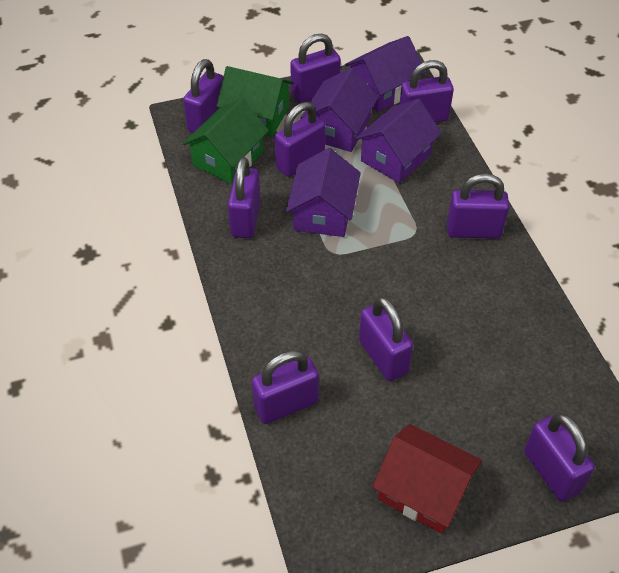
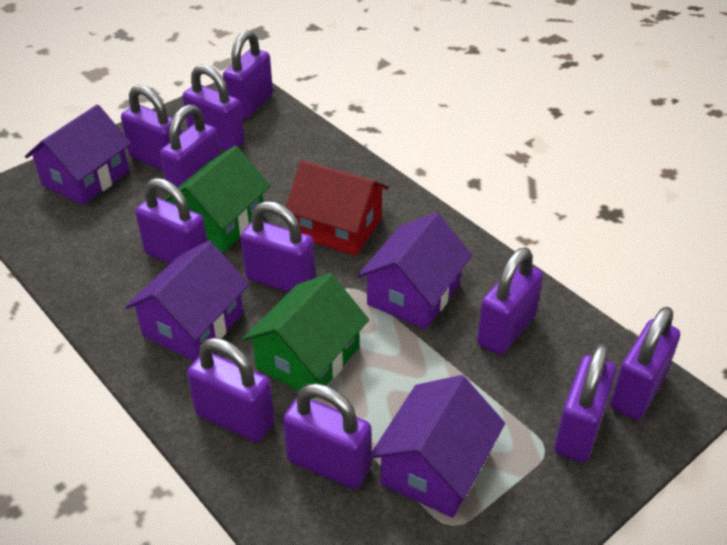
purple padlock: [183,59,223,133] [228,157,261,238] [252,350,319,424] [275,102,326,177] [290,34,341,103] [359,296,413,381] [400,60,454,123] [447,173,509,239] [524,413,595,502] = 9 -> [121,85,182,171] [135,178,207,264] [160,104,220,188] [182,64,244,151] [187,338,274,442] [223,30,273,119] [241,201,315,292] [283,383,372,489] [477,247,543,355] [554,344,616,462] [610,307,680,420] = 11

